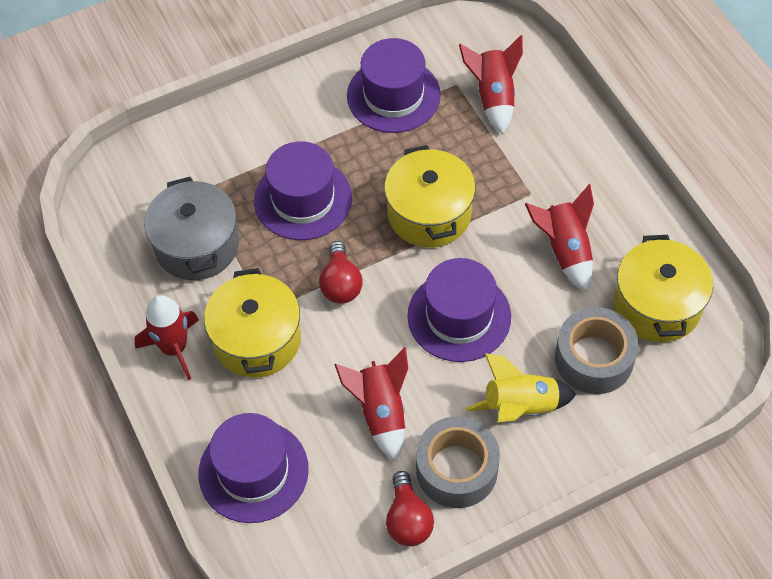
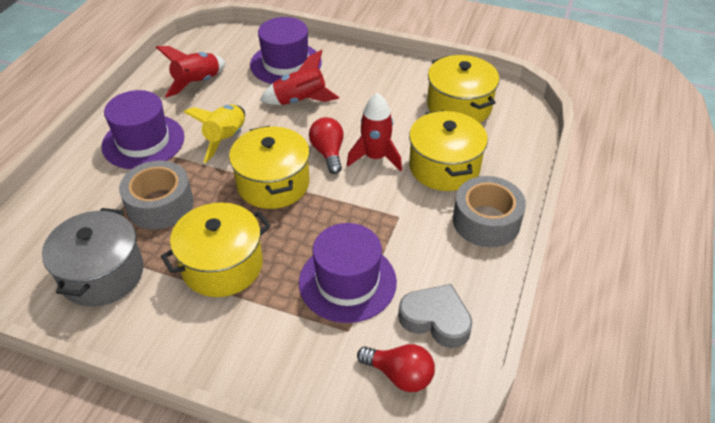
grey heart: none = 0 -> [398,284,473,348] = 1
purple hat: [199,413,309,523] [254,141,352,240] [347,38,441,133] [407,258,511,362] = 4 -> [102,90,184,169] [250,17,322,84] [299,223,397,323] = 3
red rocket: [134,295,199,380] [334,347,408,462] [459,35,523,134] [525,184,594,292] = 4 -> [156,46,225,98] [260,50,340,105] [347,93,402,171] = 3
yellow pot: [204,268,301,378] [384,145,476,248] [614,235,713,342] = 3 -> [161,202,271,297] [229,126,310,209] [409,110,488,191] [427,55,499,123] = 4

